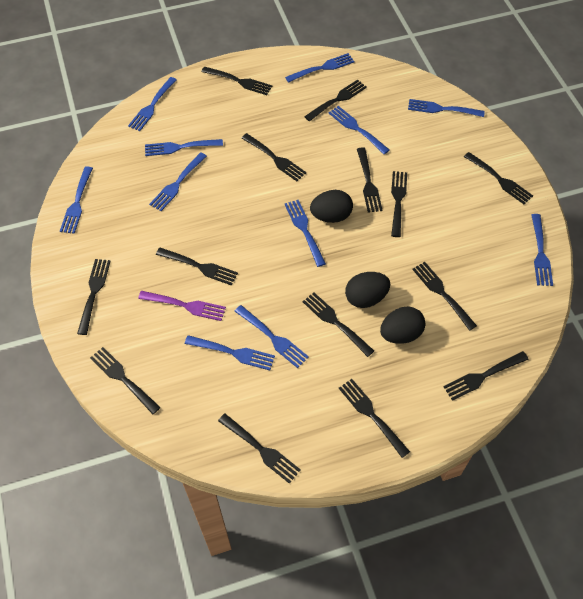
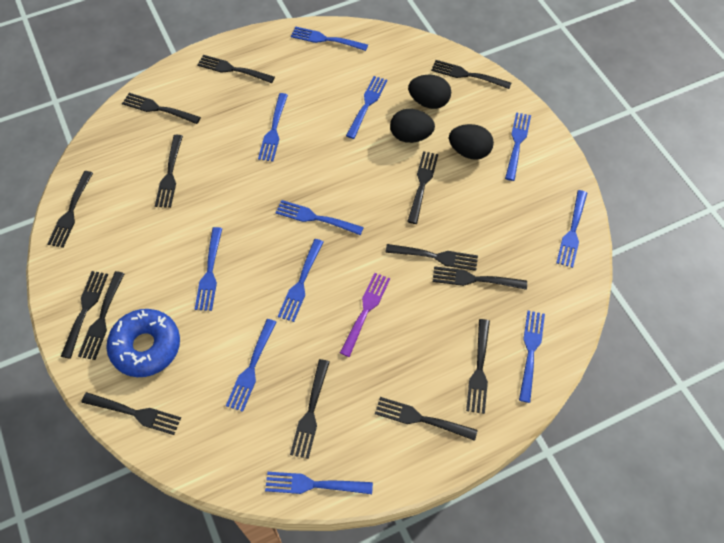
blue donut: none = 0 -> [106,309,180,377] = 1

